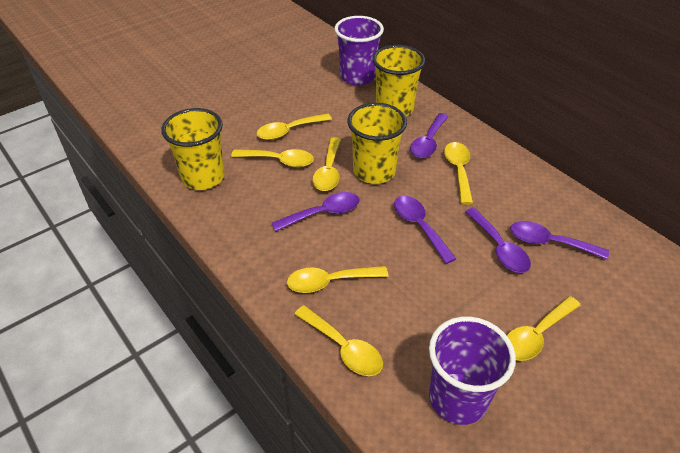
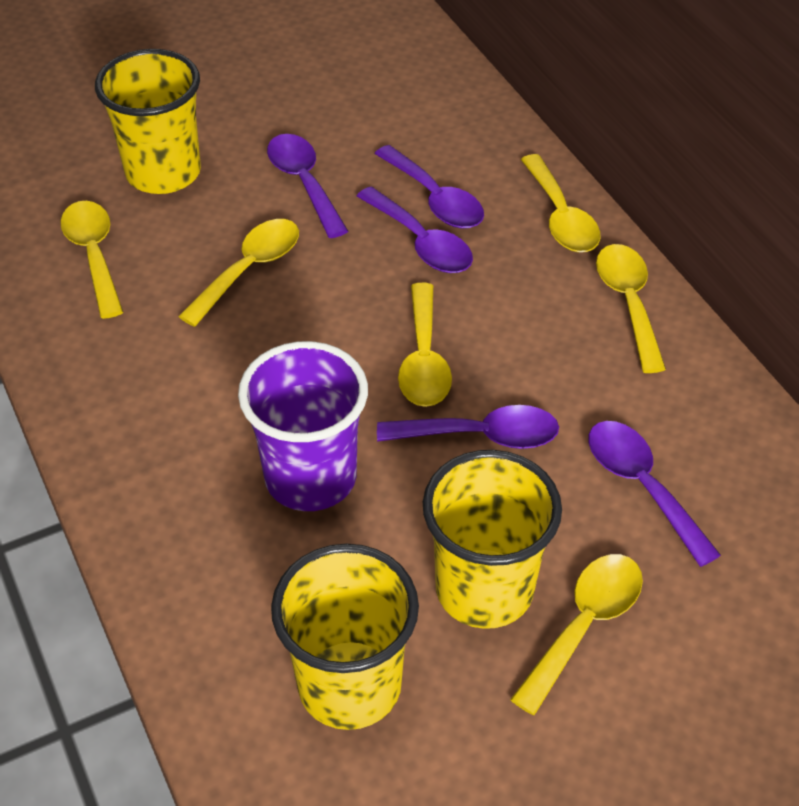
purple cup: [334,16,384,85] [429,316,516,425] = 2 -> [238,341,368,511] = 1
yellow spoon: [231,149,314,167] [256,113,332,140] [287,266,388,293] [295,305,383,376] [312,137,341,191] [444,142,473,205] [507,296,580,361] = 7 -> [60,201,123,319] [178,219,299,327] [398,283,452,407] [510,554,643,715] [521,154,601,252] [596,244,666,373] = 6

